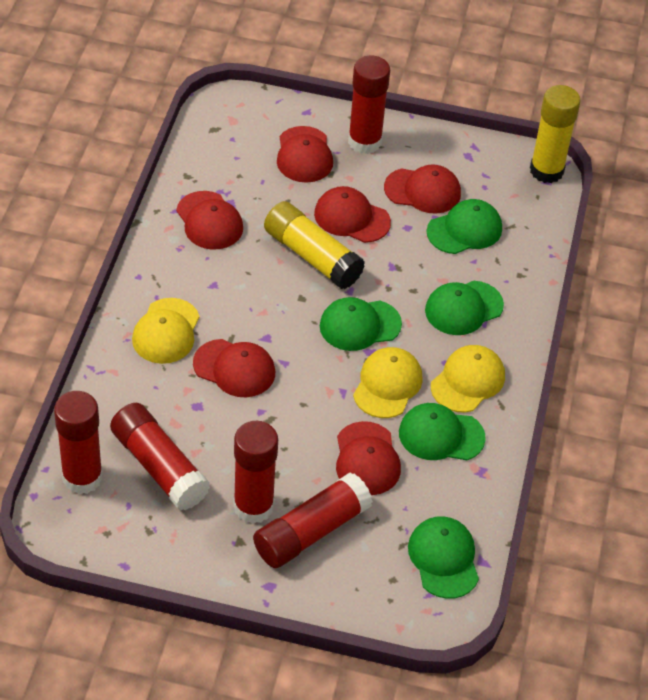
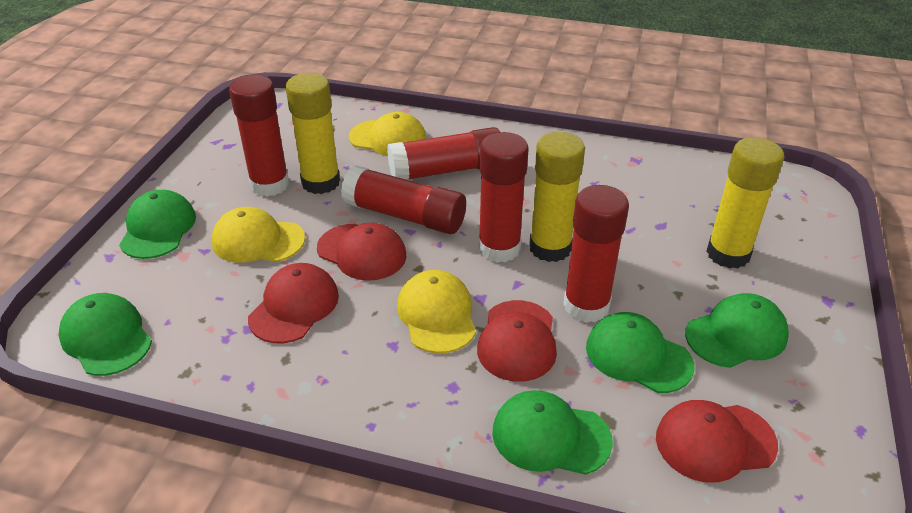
red cap: [176,191,243,250] [193,339,275,397] [277,126,333,183] [314,186,391,243] [336,421,401,495] [384,164,461,214] = 6 -> [248,263,339,343] [317,223,407,281] [477,300,557,382] [656,400,778,483] = 4
yellow glue stick: [264,201,365,289] [530,85,581,183] = 2 -> [286,73,340,194] [529,132,585,262] [706,137,784,269] = 3

